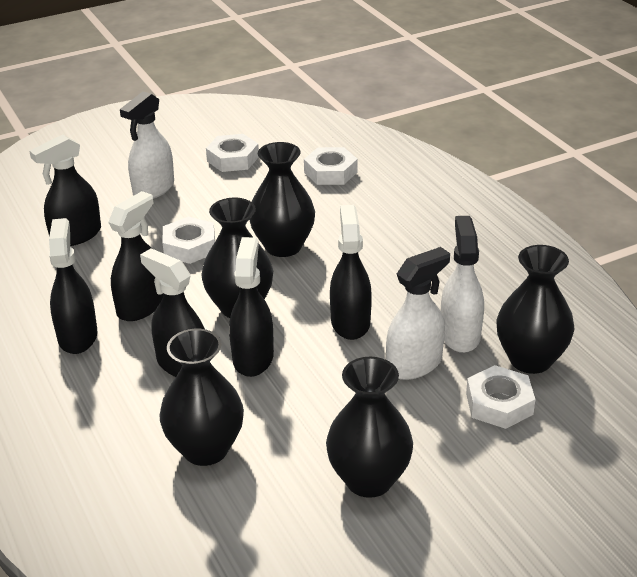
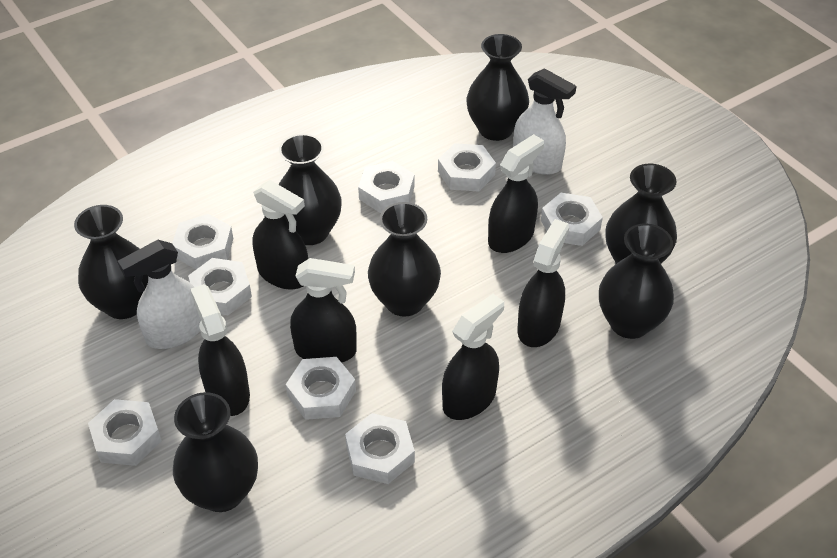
black vase: [159,329,244,466] [201,198,273,318] [249,142,315,257] [326,357,413,498] [497,245,574,374] = 5 -> [74,205,148,319] [173,392,258,512] [279,134,342,245] [368,202,441,317] [467,34,529,141] [599,224,674,339] [606,164,677,264] = 7
white nut: [162,217,215,264] [206,134,259,172] [304,147,358,185] [466,365,535,429] = 4 -> [88,399,162,466] [172,214,233,269] [188,258,252,315] [286,357,356,420] [345,413,415,484] [358,161,415,213] [438,143,496,192] [541,193,603,246] = 8
white spray bottle: [120,91,174,199] [386,247,450,380] [441,216,484,353] = 3 -> [118,240,201,349] [513,68,576,175] = 2

